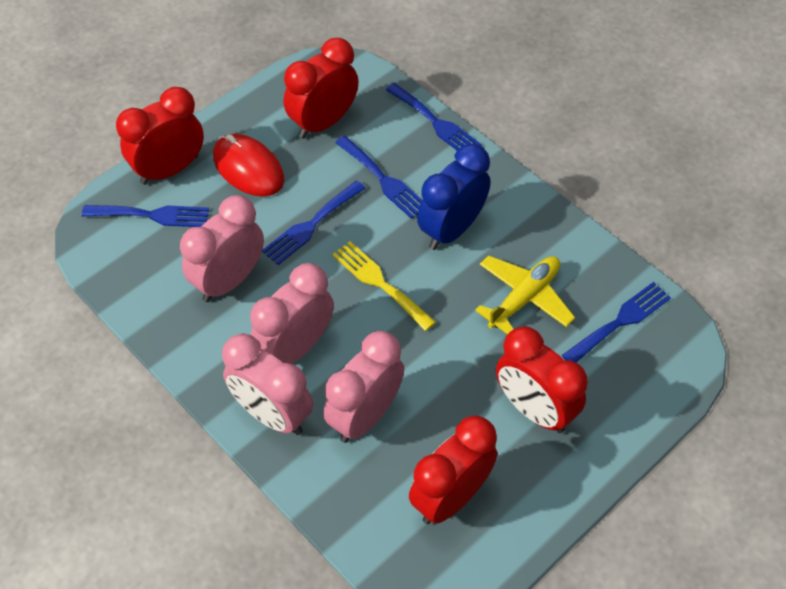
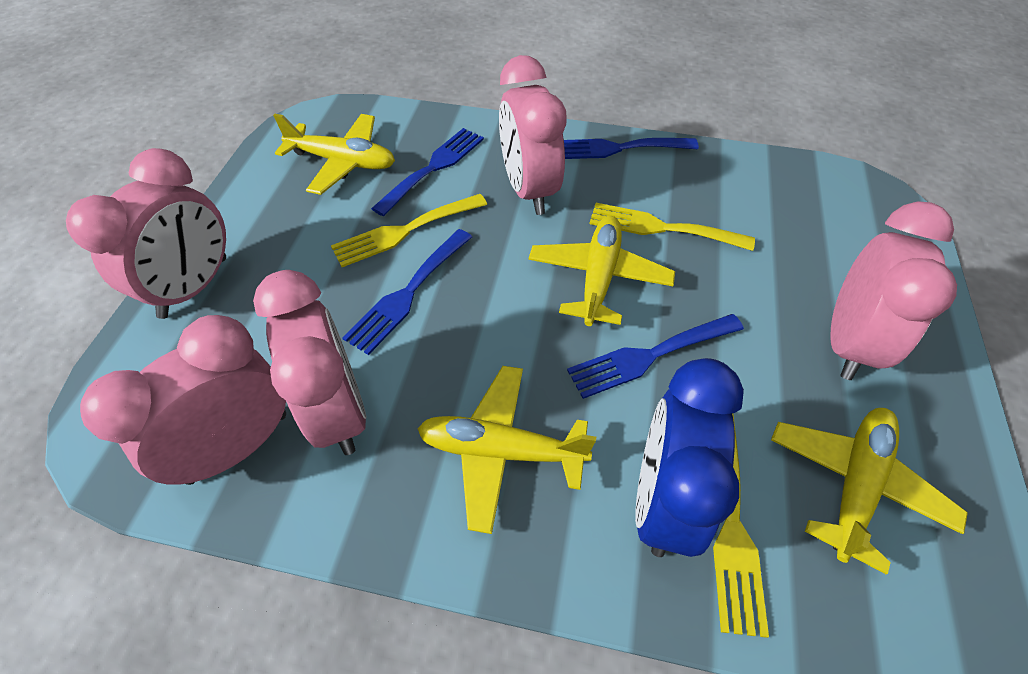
blue fork: [82,205,209,227] [262,180,366,265] [335,136,422,219] [386,83,482,150] [562,282,671,363] = 5 -> [342,229,472,355] [371,128,484,216] [564,138,699,159] [567,314,744,399] = 4
pink clock: [180,195,264,302] [222,334,313,435] [250,263,334,364] [323,331,404,443] = 4 -> [66,148,226,319] [80,315,286,485] [253,270,366,455] [499,55,567,215] [830,201,957,380] = 5
red clock: [116,87,204,185] [284,38,359,139] [409,415,498,524] [496,326,588,433] = 4 -> none = 0
red mouse: [213,134,284,197] = 1 -> none = 0
yellow fork: [332,241,436,331] = 1 -> [331,194,487,267] [590,203,755,251] [713,413,769,638] = 3
yellow plane: [475,255,575,334] = 1 -> [273,114,395,195] [418,366,596,534] [528,216,675,326] [771,408,968,575] = 4

